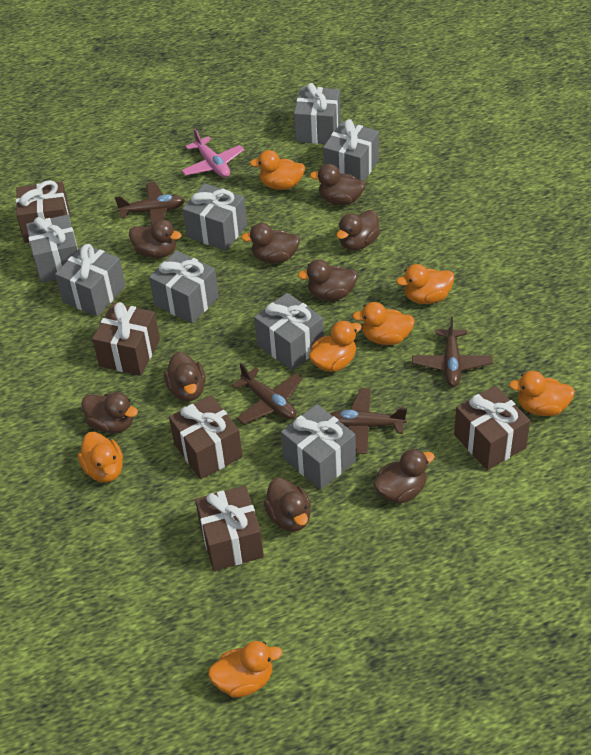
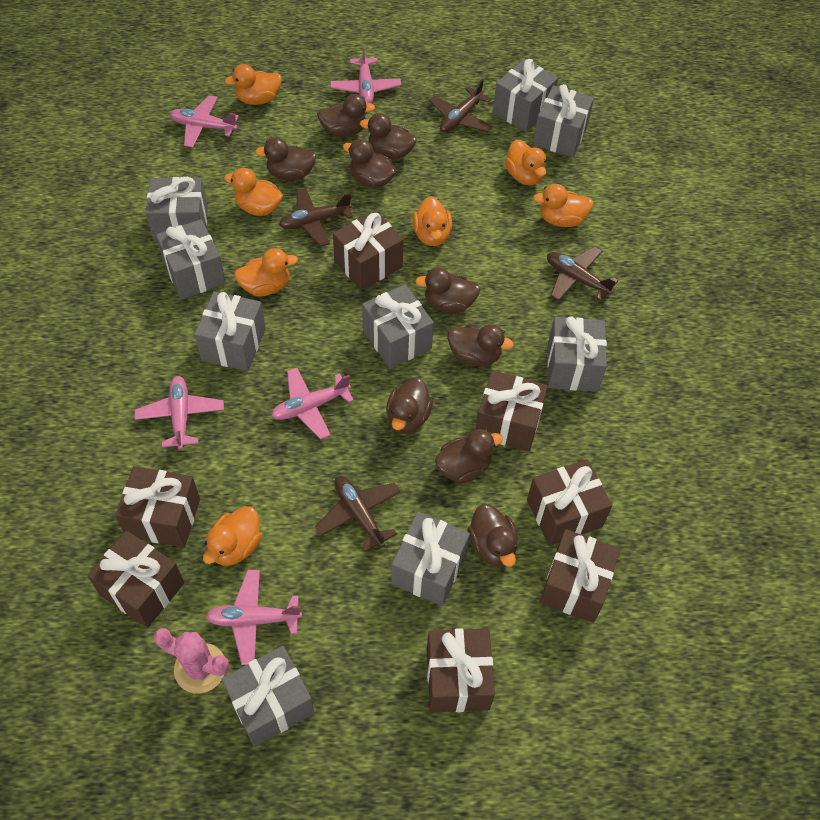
brown gift: [16,180,71,243] [92,302,160,376] [169,395,243,479] [195,486,264,571] [454,385,530,470] = 5 -> [87,531,185,628] [115,466,200,547] [333,210,403,290] [427,628,495,712] [475,370,548,452] [527,459,612,546] [540,529,620,623] = 7
grey gift: [26,214,78,283] [55,244,125,317] [149,251,219,324] [182,183,247,251] [254,293,324,370] [281,404,356,490] [294,83,340,144] [323,119,379,181] = 8 -> [146,177,208,242] [156,219,226,300] [194,291,266,371] [221,646,314,747] [362,284,434,369] [391,512,470,606] [493,59,558,132] [533,84,594,158] [547,316,607,391] = 9
pink cactus: none = 0 -> [154,628,229,694] = 1
pink plane: [181,129,244,178] = 1 -> [135,376,224,450] [170,95,239,148] [206,570,302,665] [271,368,354,440] [330,45,401,104] = 5

